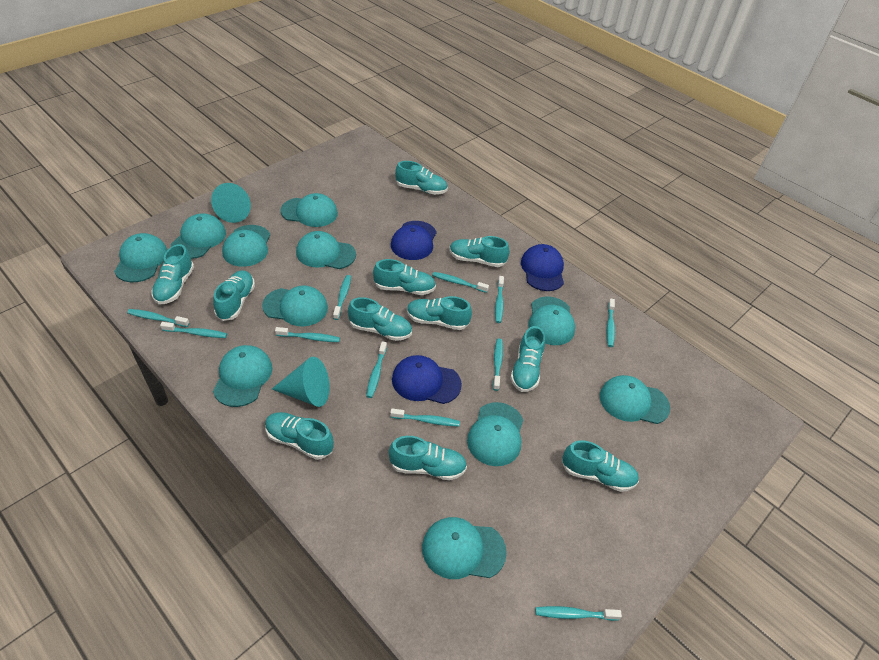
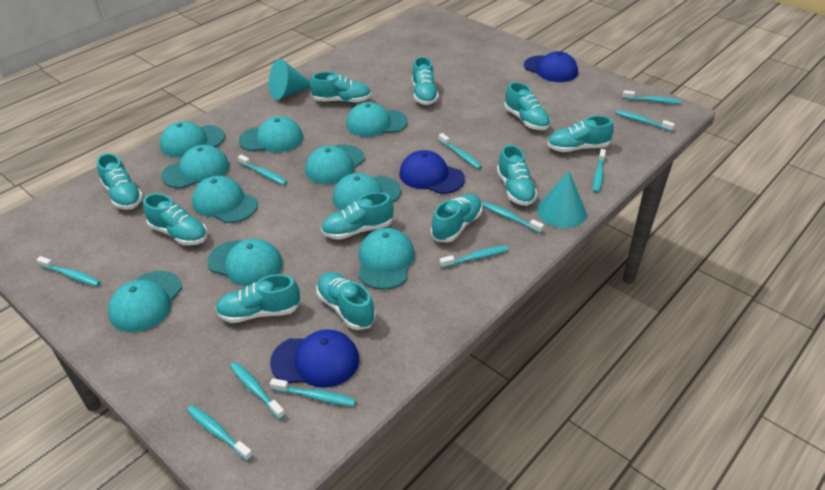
turquoise cap: [114,233,168,282] [171,213,226,259] [213,345,272,407] [222,225,270,267] [262,285,328,326] [280,193,338,227] [296,231,356,269] [422,517,507,579] [467,402,523,466] [528,297,575,345] [600,375,670,424] = 11 -> [108,271,182,332] [160,121,225,158] [161,145,229,188] [192,176,258,223] [207,239,283,286] [239,116,303,152] [305,145,365,184] [333,173,401,210] [346,102,408,137] [358,228,415,289] = 10

